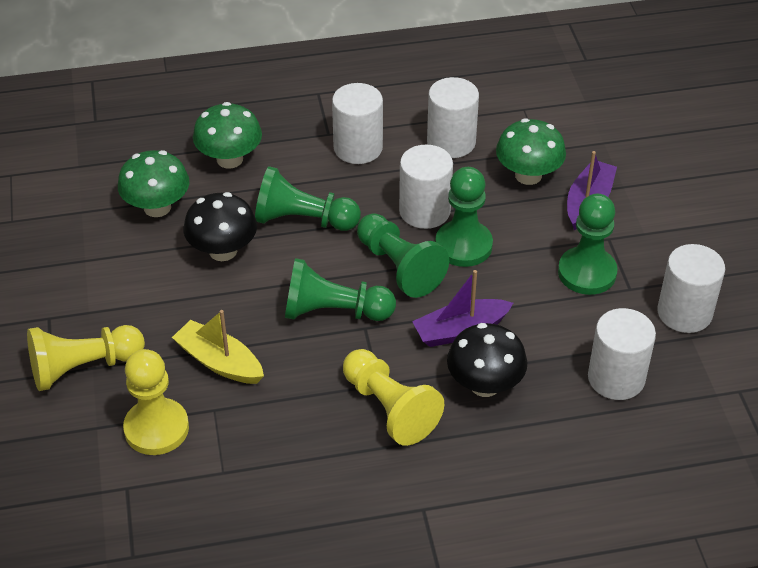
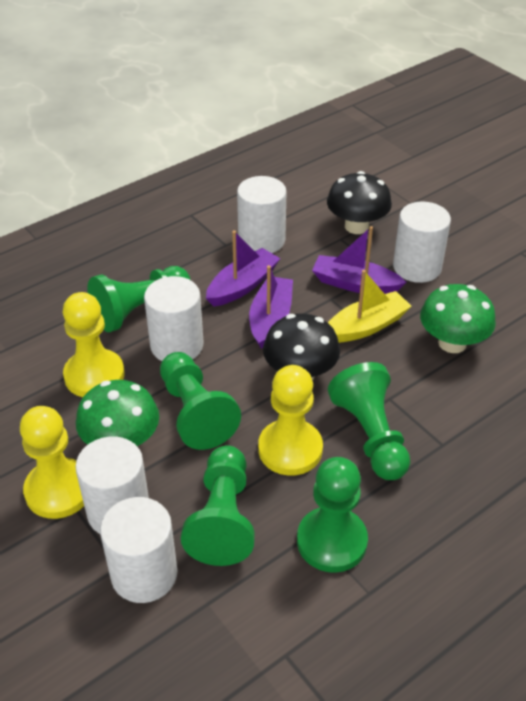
green mushroom: [118,150,189,217] [193,102,262,168] [496,118,566,185] = 3 -> [76,380,159,446] [420,284,496,353] = 2
purple boat: [412,270,513,347] [567,151,617,230] = 2 -> [206,230,280,307] [249,265,293,349] [312,226,407,294] = 3

